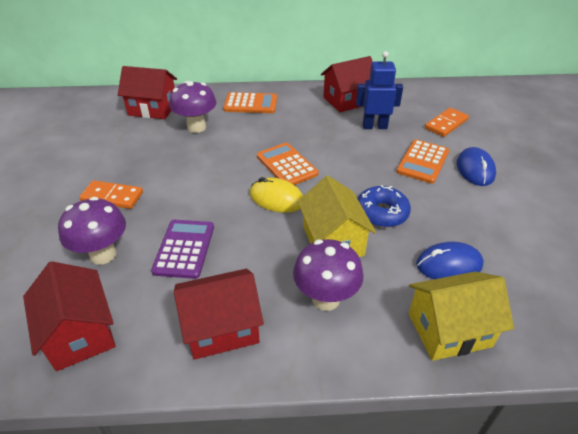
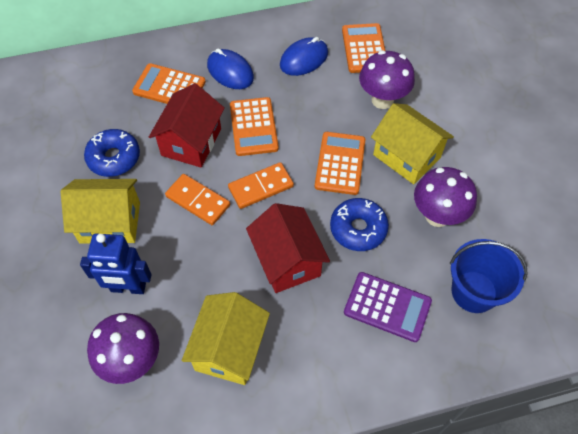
blue bucket: none = 0 -> [450,239,527,313] = 1
blue donut: [358,185,411,228] = 1 -> [84,129,140,177] [330,198,389,251] = 2
orange calculator: [223,92,277,113] [257,143,319,185] [396,139,449,184] = 3 -> [132,63,206,104] [230,97,279,156] [315,132,365,195] [342,23,385,73] = 4
red house: [23,261,116,371] [118,66,177,119] [174,269,264,360] [321,56,373,112] = 4 -> [149,83,225,168] [246,203,330,293] = 2
yellow house: [298,176,376,257] [409,272,514,361] = 2 -> [61,179,140,244] [182,292,270,385] [371,103,454,184] = 3
yellow mouse: [250,177,303,213] = 1 -> none = 0

